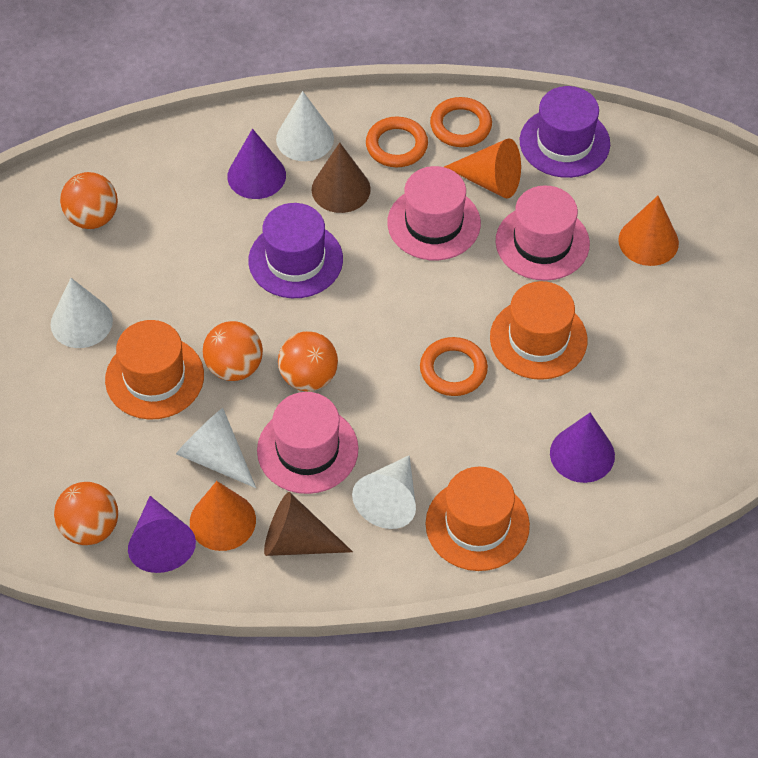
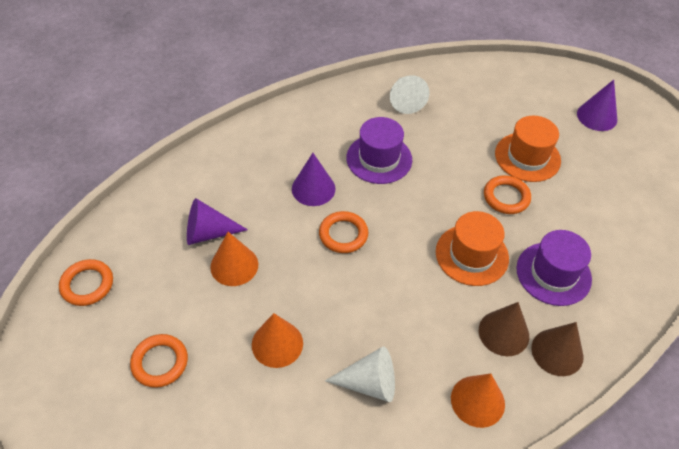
orange ball: [54,482,118,545] [60,172,118,229] [203,321,263,381] [278,331,338,391] = 4 -> none = 0
orange hat: [105,320,204,420] [425,467,530,571] [490,281,588,380] = 3 -> [436,211,509,286] [495,116,561,182] = 2
orange ring: [366,116,428,167] [420,337,488,396] [430,97,492,147] = 3 -> [59,259,113,306] [130,334,188,388] [319,211,368,253] [484,175,531,214] = 4
pink hat: [257,392,359,494] [387,166,481,260] [495,185,590,281] = 3 -> none = 0
white cone: [50,278,113,348] [176,408,256,488] [276,91,334,161] [352,455,416,529] = 4 -> [325,346,395,402] [390,75,430,114] = 2

